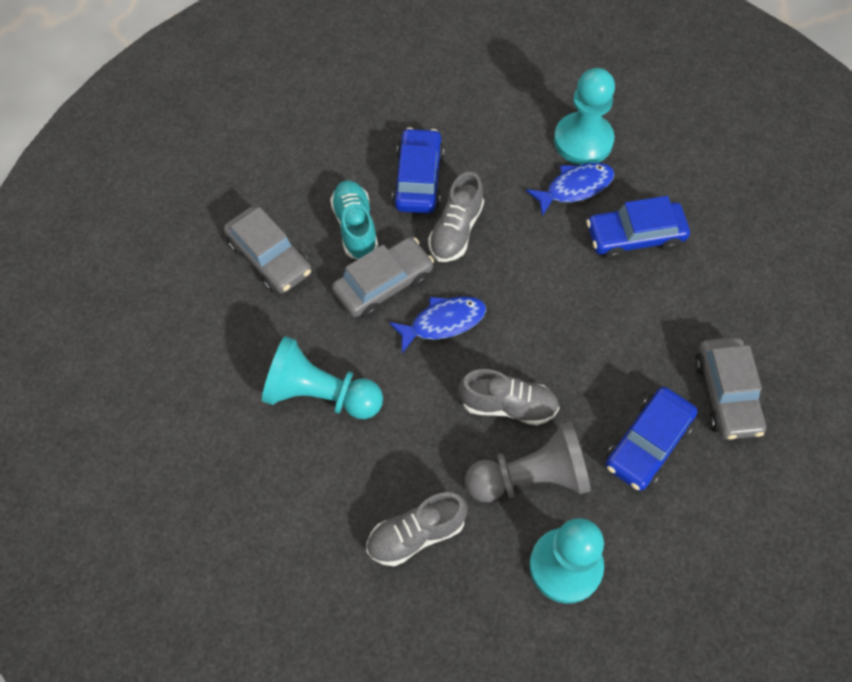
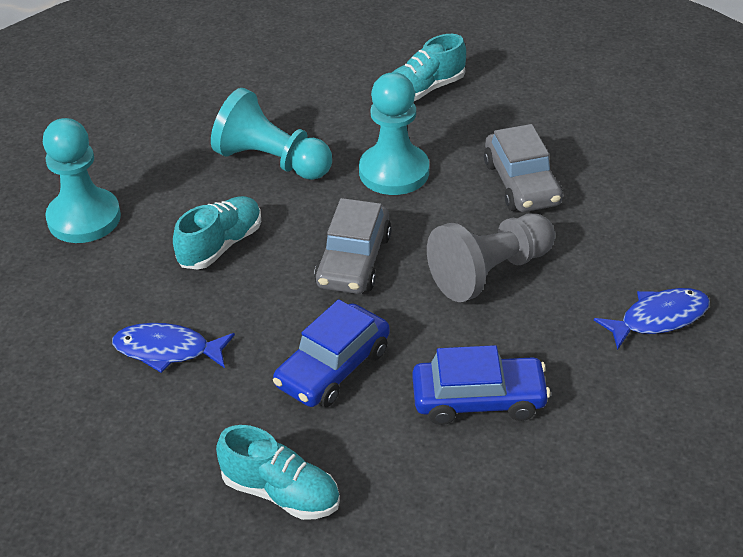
blue car: [392,128,444,213] [586,196,690,260] [605,387,698,491] = 3 -> [273,299,390,407] [412,345,550,425] = 2
grey car: [224,206,312,294] [332,237,434,318] [695,337,766,440] = 3 -> [314,198,392,294] [484,124,563,212] = 2
grey shoe: [367,492,468,566] [428,172,484,262] [458,369,559,425] = 3 -> none = 0
turquoise shoe: [330,181,378,259] = 1 -> [173,196,261,270] [216,425,340,520] [393,34,466,101] = 3

